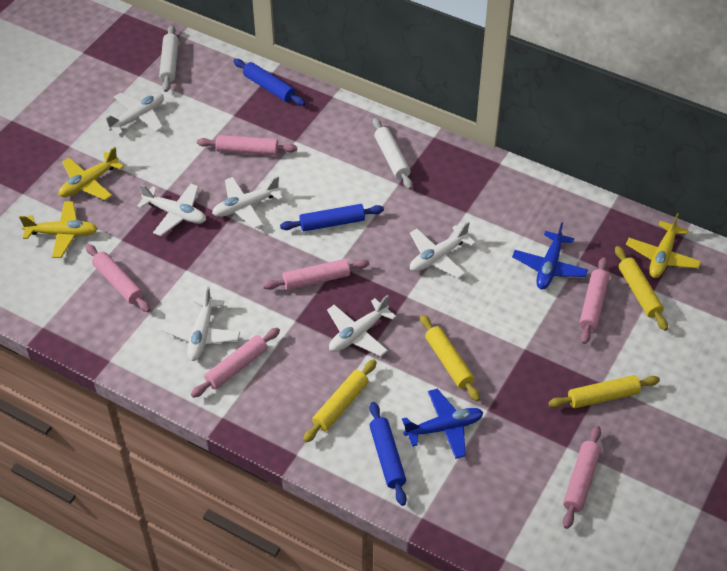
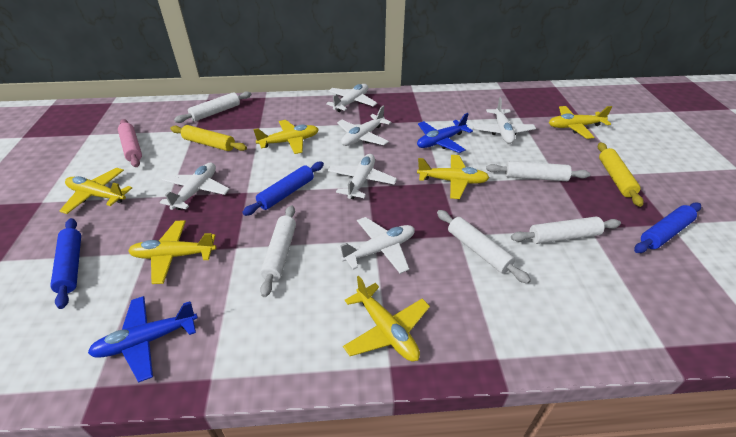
pink rolling pin: [86,244,150,312] [191,328,280,398] [197,135,297,155] [263,259,369,290] [563,426,601,529] [580,257,609,344] = 6 -> [118,119,142,167] = 1
white rolling pin: [159,25,178,92] [373,118,413,189] = 2 -> [174,91,251,123] [260,205,296,297] [437,210,531,284] [486,161,590,181] [511,217,621,244] = 5
yellow plane: [19,201,98,258] [59,147,124,200] [626,213,701,278] = 3 -> [60,168,132,214] [128,220,216,284] [253,120,319,154] [343,276,430,361] [417,155,490,199] [549,106,612,139] = 6
yellow rolling pin: [303,359,377,443] [420,315,480,401] [548,375,660,408] [615,246,668,331] = 4 -> [170,125,247,151] [598,142,644,207] = 2

